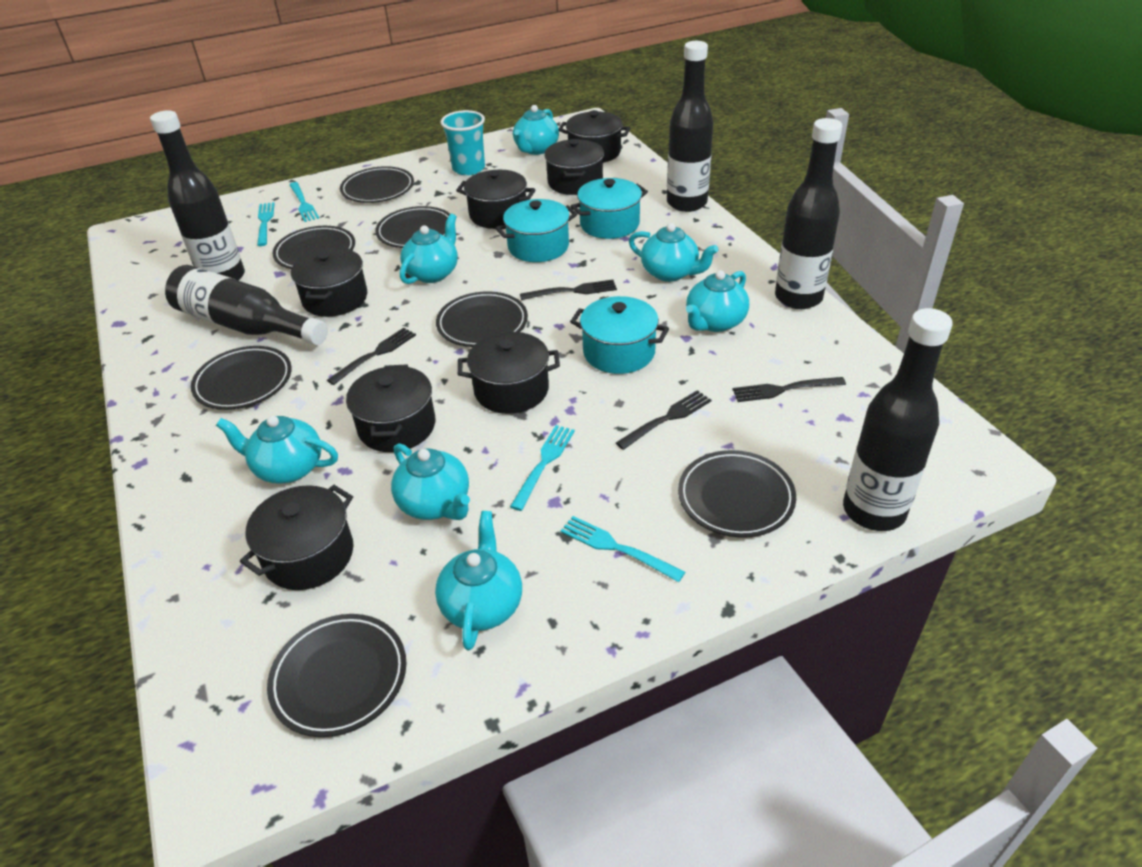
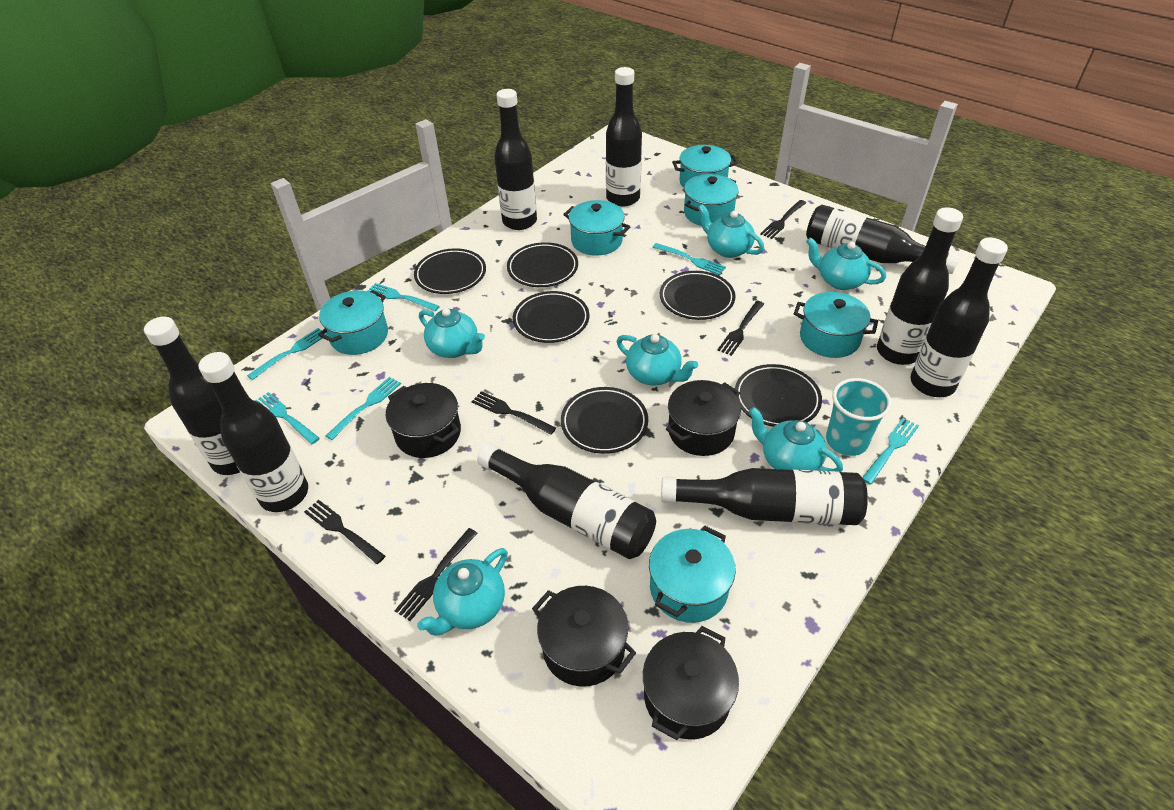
black bottle: [150,110,245,281] [165,265,328,345] [667,41,714,212] [775,118,842,309] [843,308,953,531] = 5 -> [144,317,240,475] [198,352,308,512] [477,443,656,559] [494,89,537,230] [606,67,642,207] [661,468,868,525] [806,205,960,274] [877,207,963,365] [910,238,1008,397] = 9
black fork: [327,328,416,385] [520,280,617,300] [616,390,711,450] [732,377,846,402] = 4 -> [304,500,385,564] [394,528,478,621] [471,391,556,435] [717,301,764,356] [760,200,806,239] = 5
black plate: [191,346,292,410] [267,614,406,737] [273,226,355,269] [340,166,414,203] [375,206,450,248] [436,292,528,347] [678,450,796,538] = 7 -> [414,248,486,294] [507,242,578,287] [513,291,590,343] [561,387,648,454] [660,271,735,320] [735,364,822,427] = 6
black pot: [240,485,354,590] [291,248,367,317] [346,364,435,452] [456,170,536,229] [458,332,560,414] [544,139,604,195] [558,110,630,163] = 7 -> [386,383,461,458] [532,586,636,687] [643,626,739,740] [666,380,741,456] = 4
turquoise fork: [257,202,275,246] [289,182,319,222] [510,425,575,511] [560,516,685,582] = 4 -> [247,328,327,380] [255,392,320,444] [326,377,401,440] [367,283,440,311] [653,243,726,275] [862,418,919,485] = 6
turquoise pot: [495,199,577,262] [570,178,648,239] [570,296,669,374] = 3 -> [318,290,388,355] [563,200,630,256] [649,526,736,623] [672,145,738,188] [684,174,739,226] [794,292,878,358] = 6
turquoise teapot: [216,416,338,484] [391,443,470,520] [400,214,458,284] [435,511,522,650] [513,105,559,155] [629,223,719,282] [686,270,749,332] = 7 -> [417,548,508,636] [419,308,485,358] [617,334,698,386] [698,204,764,258] [748,407,843,472] [806,237,886,290] = 6

